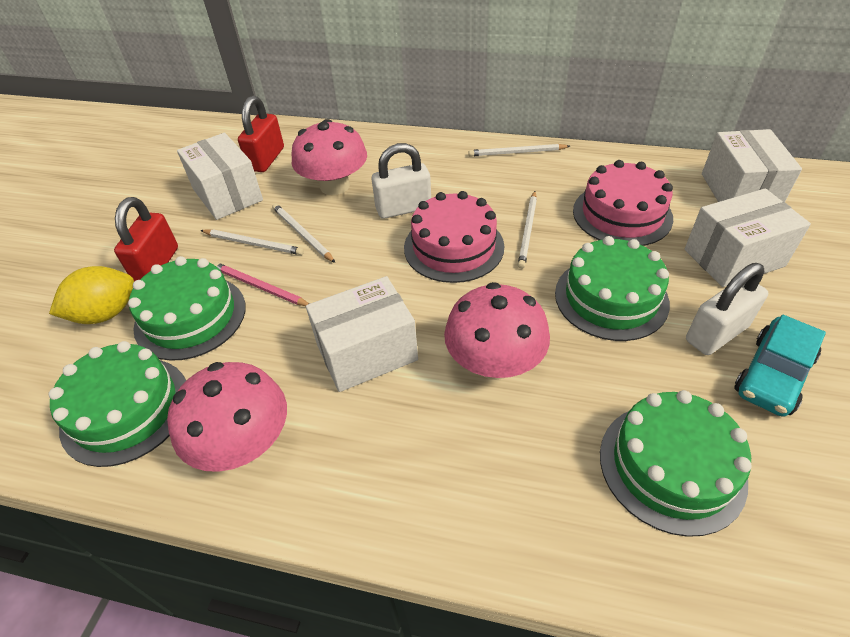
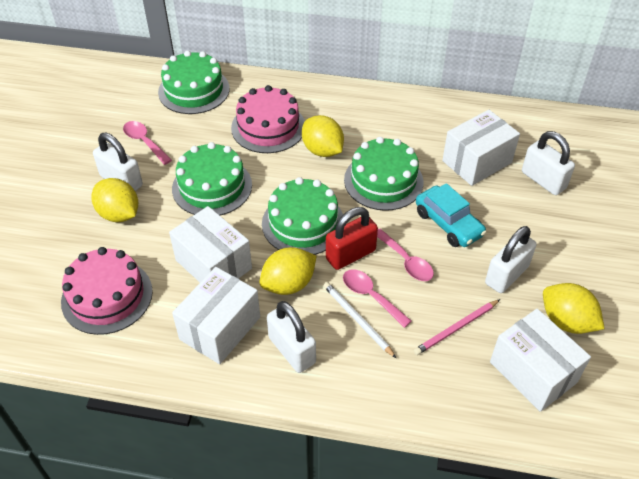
pink mushroom: [167,362,287,472] [292,119,367,195] [444,282,550,380] = 3 -> none = 0
pink spoon: none = 0 -> [123,121,172,165] [343,269,412,328] [377,228,434,281] = 3
red padlock: [114,197,178,282] [238,96,284,172] = 2 -> [326,207,378,270] = 1
white padlock: [372,143,431,219] [686,263,768,355] = 2 -> [93,133,143,191] [267,301,316,373] [485,226,537,293] [522,131,575,195] = 4
white pencil: [200,229,304,255] [272,204,335,263] [468,144,570,157] [518,191,537,269] = 4 -> [324,282,396,358] = 1
yellow lemon: [49,266,134,324] = 1 -> [92,178,138,222] [259,247,316,295] [302,115,344,157] [543,283,605,334] = 4

